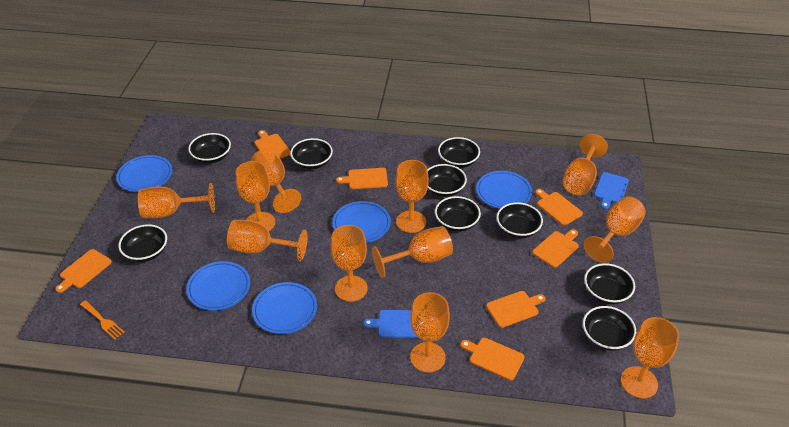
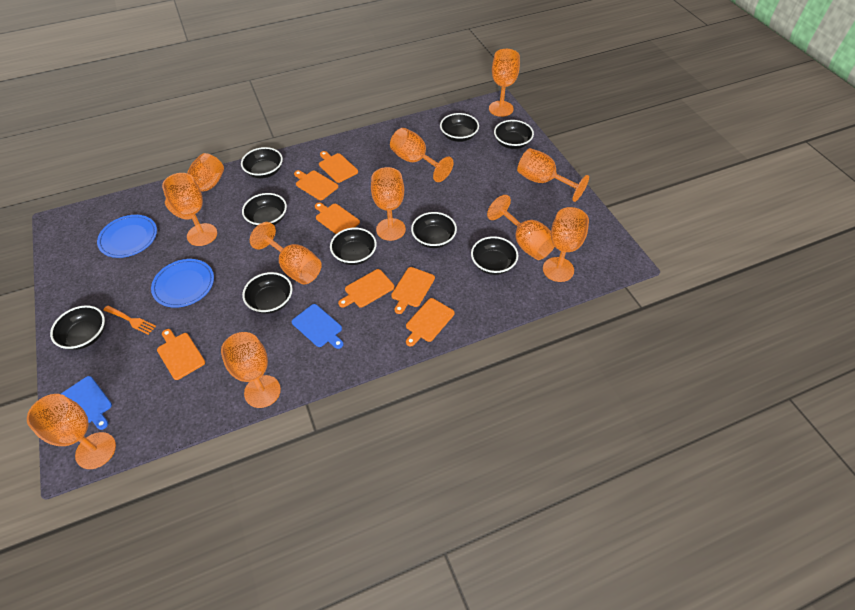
blue plate: [116,155,172,192] [186,261,250,311] [252,282,317,334] [332,201,391,243] [476,171,532,209] = 5 -> [97,215,157,258] [151,259,214,308] = 2

